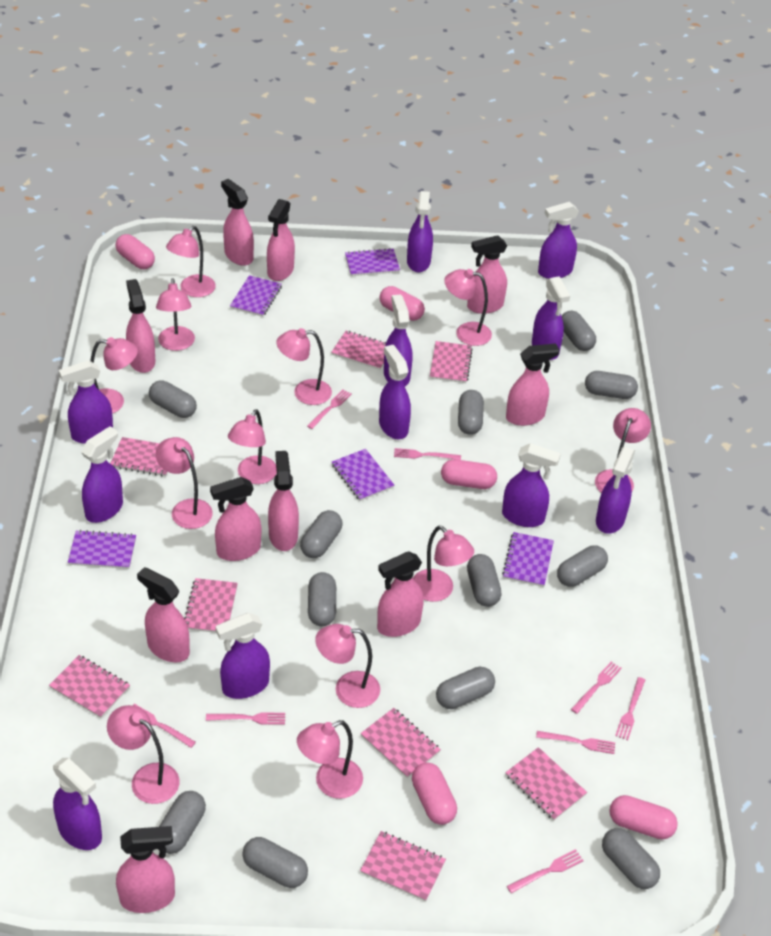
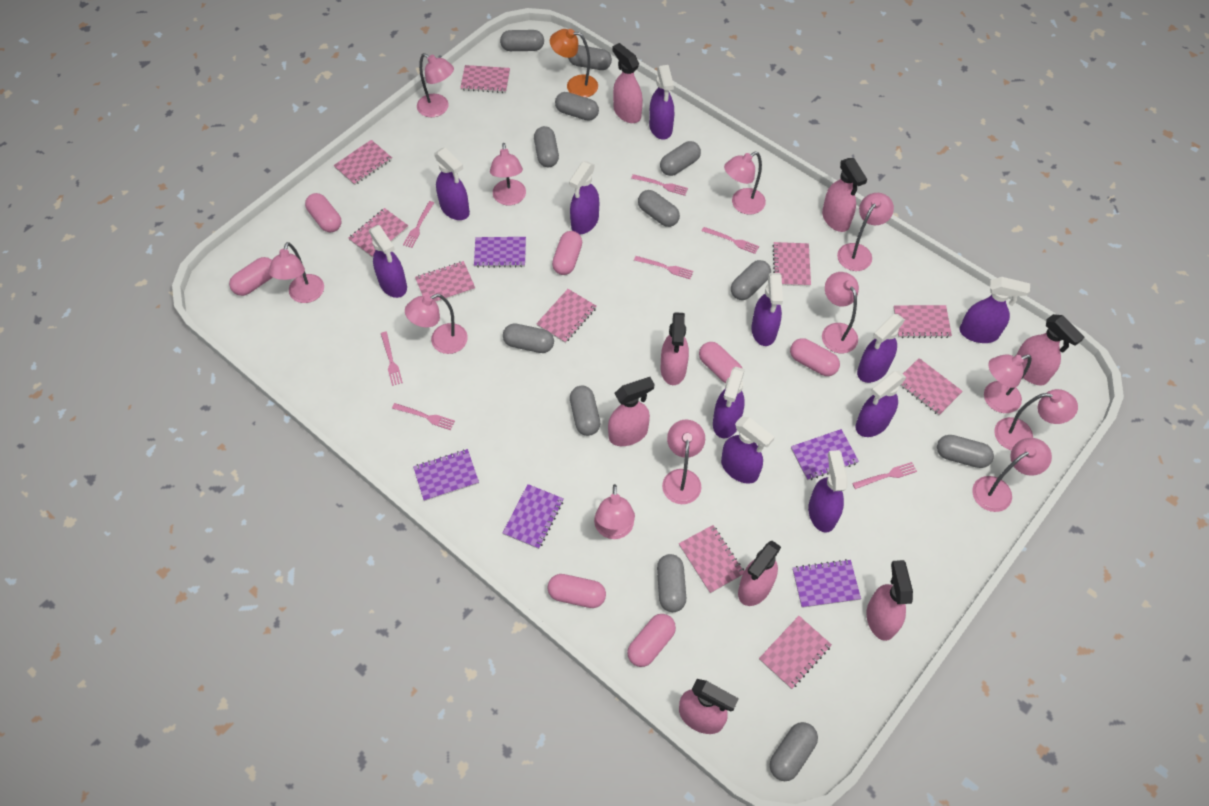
orange lamp: none = 0 -> [550,29,598,98] = 1
pink capsule: [115,234,155,269] [379,286,425,321] [412,762,457,825] [441,459,497,489] [610,795,678,839] = 5 -> [229,257,273,296] [305,193,341,233] [547,574,606,608] [552,231,582,275] [627,614,676,667] [699,342,743,383] [790,338,840,376] = 7
pink fork: [133,704,196,748] [206,712,285,725] [307,390,352,429] [394,448,461,460] [507,849,584,893] [536,731,615,754] [571,661,622,714] [615,677,645,740] = 8 -> [381,332,403,386] [392,403,455,430] [403,201,434,248] [631,174,688,196] [634,256,693,279] [702,227,759,254] [852,462,917,489] = 7
pink notebook: [49,655,130,718] [110,437,168,476] [184,578,238,633] [331,331,386,370] [360,831,446,901] [361,708,441,778] [430,341,473,383] [505,747,587,821] = 8 -> [333,140,392,185] [348,208,409,258] [415,261,475,302] [460,65,510,93] [536,289,596,343] [679,525,744,593] [759,616,832,689] [773,242,811,287] [894,305,952,338] [900,358,963,415] = 10
pink spray bottle: [116,826,175,913] [126,279,155,373] [137,567,190,662] [210,477,261,561] [221,179,254,266] [267,199,295,281] [268,451,299,551] [377,552,424,637] [467,235,507,314] [506,344,559,426] = 10 -> [608,377,654,446] [612,43,643,123] [661,312,689,385] [679,679,739,734] [738,541,781,606] [822,158,867,232] [866,560,913,641] [1016,314,1084,386] = 8

